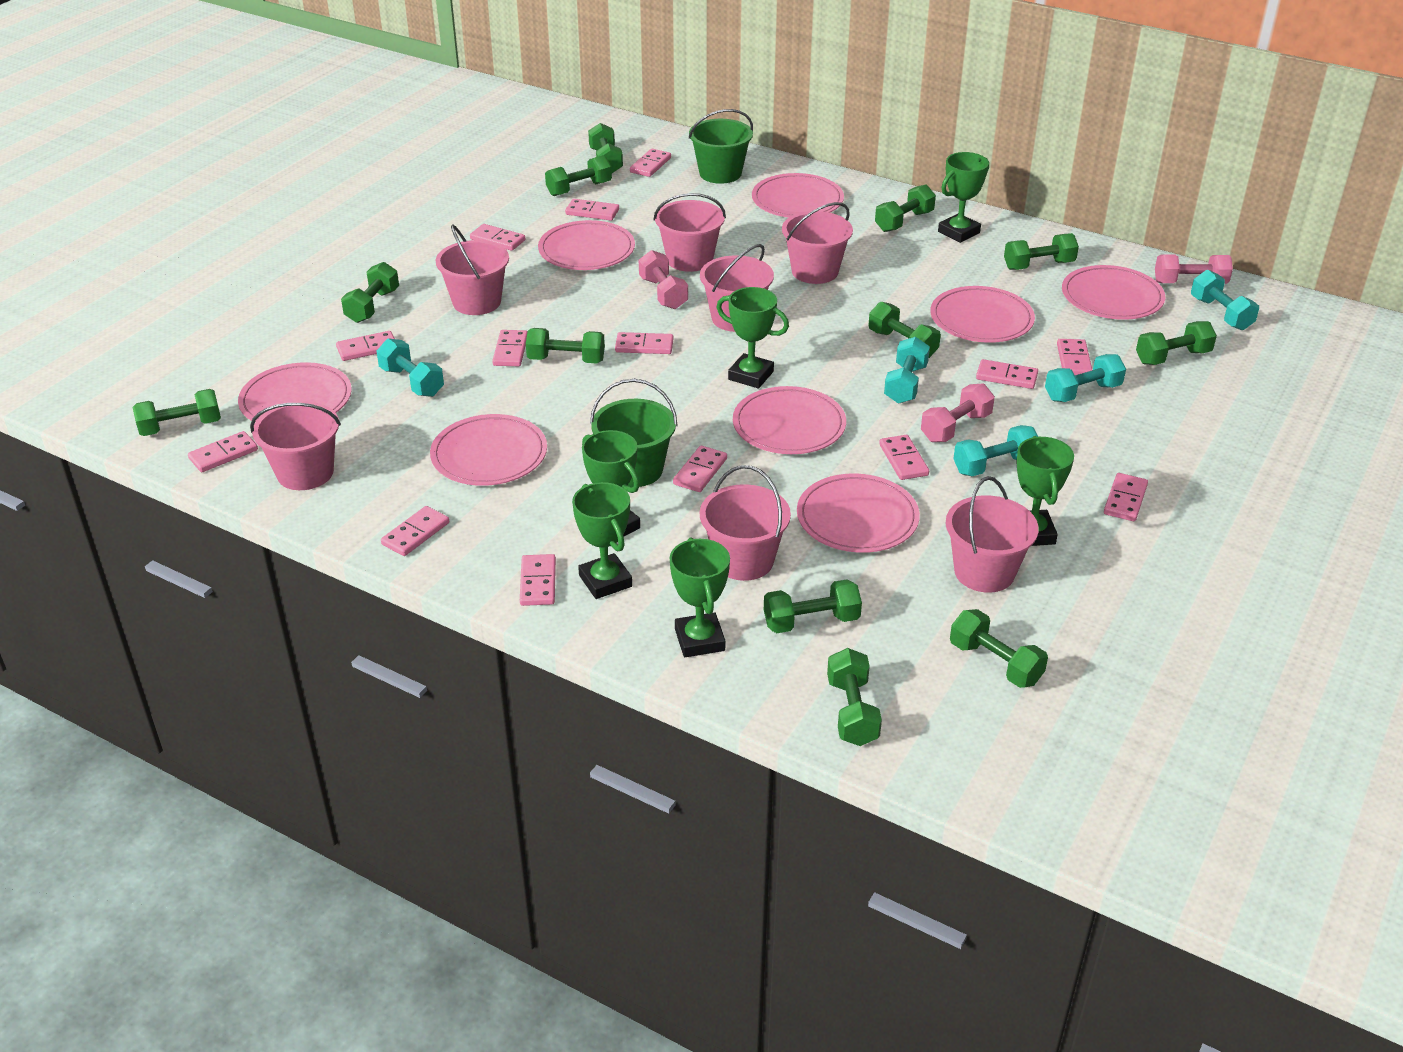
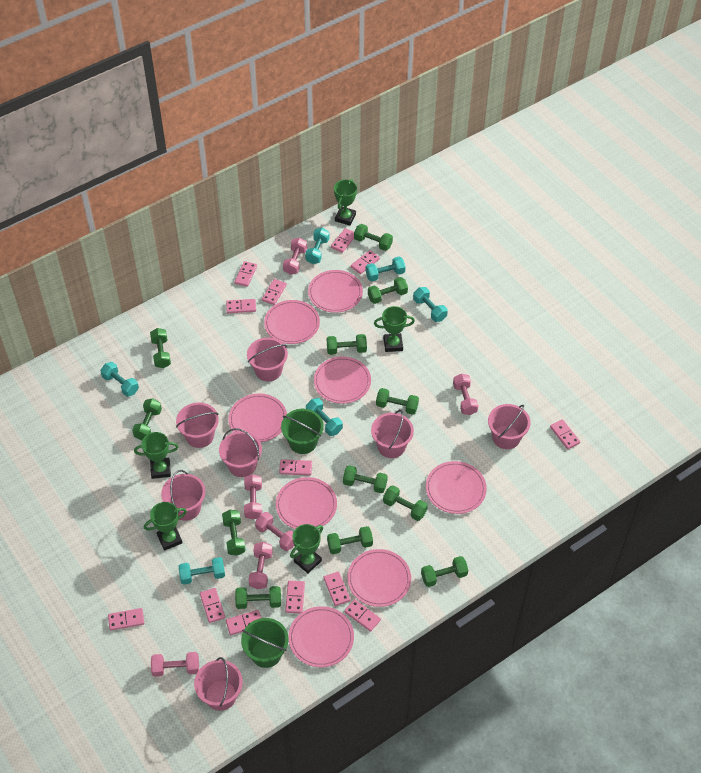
green trophy: [572,482,632,599] [582,430,640,537] [670,537,730,657] [716,287,789,388] [938,152,989,243] [1017,436,1074,546] = 6 -> [134,432,178,479] [144,502,187,551] [290,524,323,573] [334,179,357,226] [374,306,415,352] = 5
pink domino: [188,431,258,472] [336,331,395,361] [381,506,449,556] [470,224,525,251] [492,330,528,366] [520,554,556,606] [565,199,619,220] [615,332,674,354] [630,149,671,177] [673,446,727,492] [879,435,929,480] [976,359,1038,389] [1057,339,1092,375] [1104,473,1148,521] = 14 -> [108,608,144,631] [200,588,225,623] [226,299,256,313] [226,610,261,635] [235,261,257,287] [262,279,287,305] [279,459,312,476] [285,581,305,613] [323,571,350,606] [331,228,354,253] [344,599,381,632] [351,250,380,274] [550,419,580,449] = 13
pink dumbbell: [639,250,688,309] [921,383,995,442] [1155,254,1233,284] = 3 -> [151,652,199,677] [244,474,262,520] [248,542,273,589] [255,512,294,551] [283,238,307,275] [453,374,478,415] = 6
turquoise dumbbell: [377,338,444,397] [884,337,930,404] [953,425,1038,476] [1045,354,1126,402] [1191,270,1259,330] = 5 -> [100,362,139,397] [179,557,225,585] [305,227,329,264] [306,398,343,436] [366,257,405,281] [413,287,448,322] = 6

